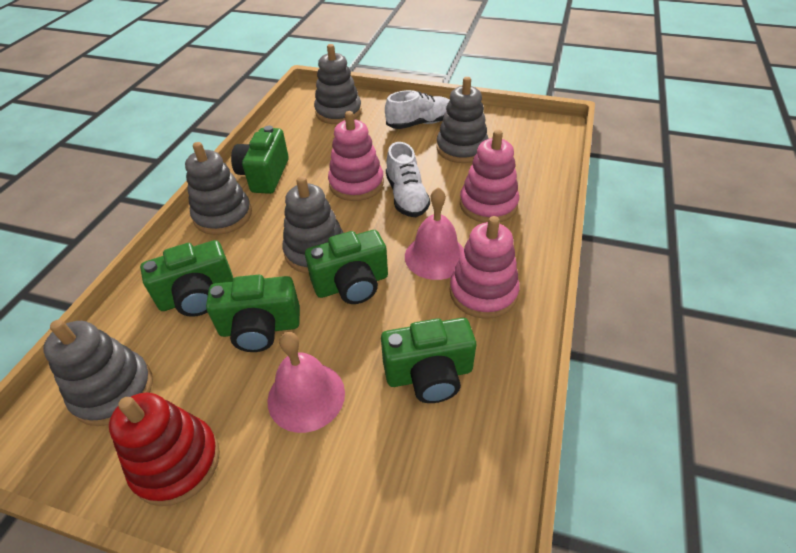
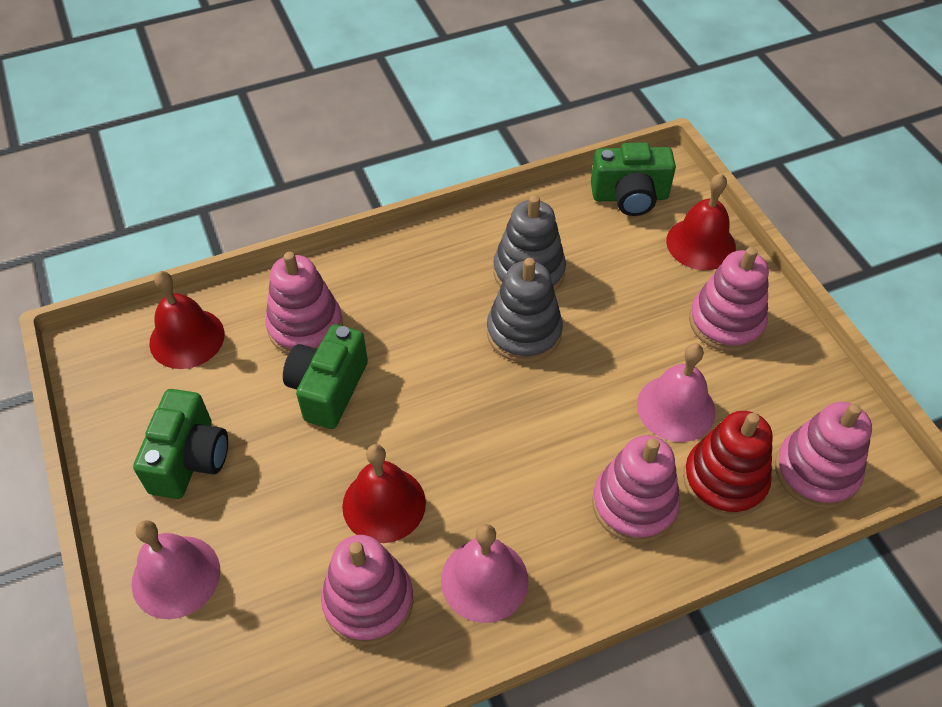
green camera: [140,240,234,317] [206,275,300,352] [231,125,289,194] [305,230,388,304] [381,318,476,403] = 5 -> [133,389,228,499] [283,324,368,429] [591,142,676,216] = 3
grey stacking toy: [43,320,153,426] [185,142,252,235] [283,176,344,273] [314,44,362,124] [436,77,488,163] = 5 -> [487,258,563,363] [493,195,566,291] = 2
pink bell: [267,332,345,433] [405,187,464,280] = 2 -> [132,520,220,619] [441,524,528,623] [637,343,716,442] = 3
pink stacking toy: [328,111,384,201] [450,216,520,319] [460,130,519,223] = 3 -> [265,252,343,354] [321,535,413,645] [592,435,680,543] [689,247,769,352] [775,402,872,509] = 5
red bell: none = 0 -> [149,271,224,369] [342,444,426,543] [666,173,736,270] = 3
white shoe: [385,90,450,129] [386,142,430,217] = 2 -> none = 0

